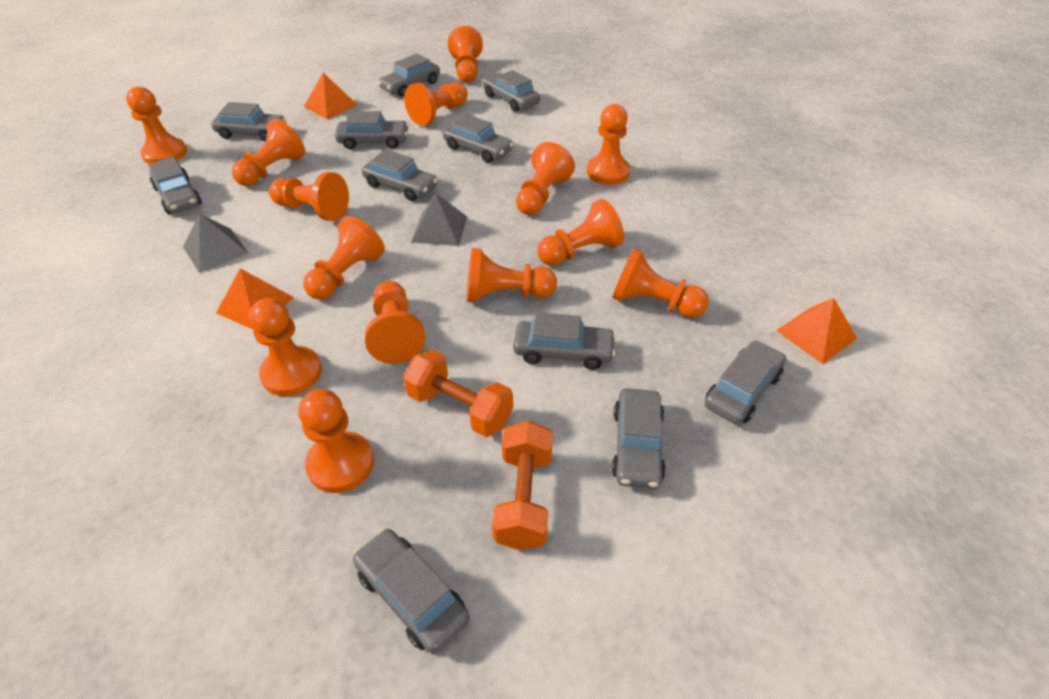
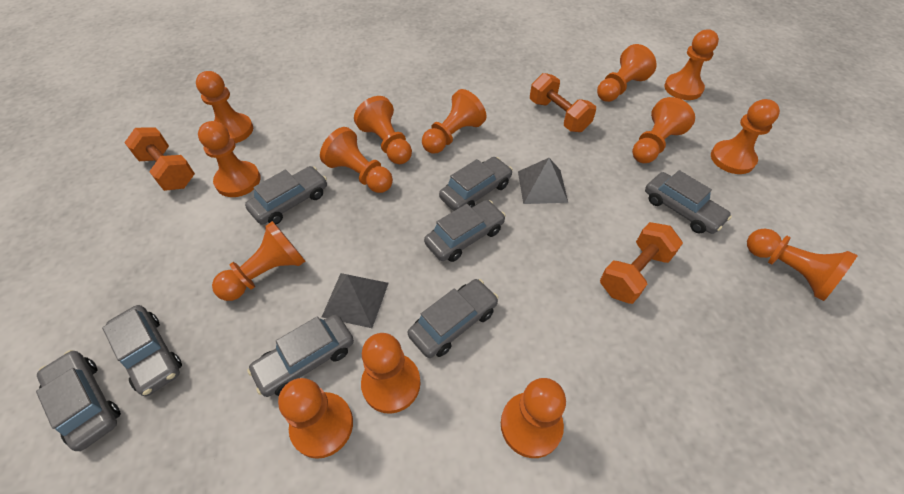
grey car: [148,157,202,214] [211,102,286,141] [335,111,409,149] [353,528,470,654] [362,149,438,201] [378,54,440,97] [443,114,514,163] [483,70,540,112] [513,312,616,370] [611,388,666,489] [705,340,786,424] = 11 -> [36,350,121,451] [102,305,182,396] [245,166,327,225] [247,315,354,397] [408,279,498,358] [424,200,506,262] [439,157,513,211] [645,170,732,234] = 8
orange dumbbell: [403,350,513,437] [492,421,553,550] = 2 -> [124,127,195,191] [530,73,596,132] [600,222,683,304] = 3
orange pyramid: [216,268,294,330] [304,73,357,119] [776,298,857,364] = 3 -> none = 0

